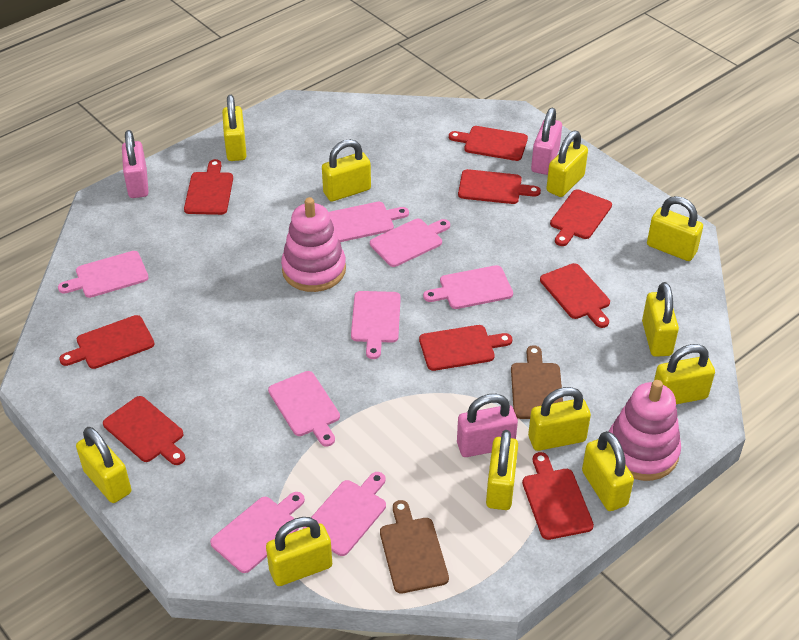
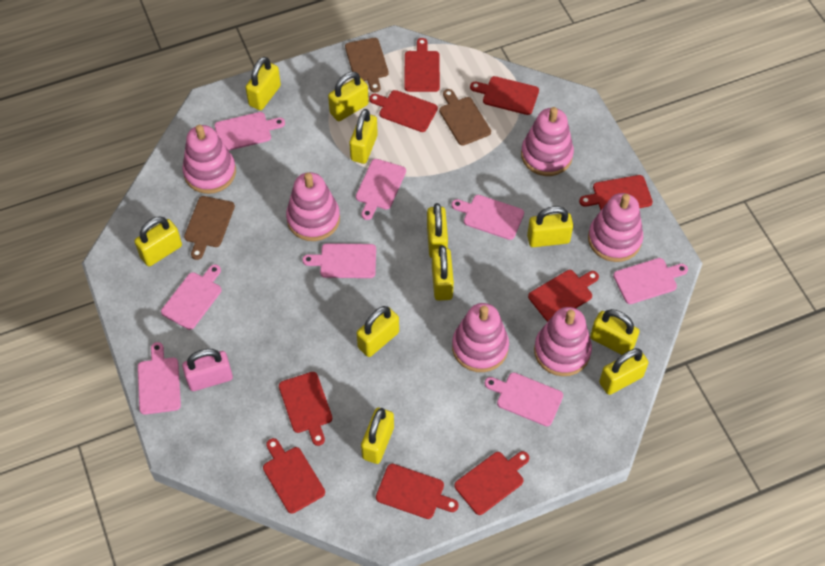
brown cutting board: [380,500,449,594] [511,345,563,419] = 2 -> [184,196,235,260] [345,38,389,93] [439,89,491,146] = 3
pink padlock: [122,130,149,198] [457,394,518,457] [531,108,562,175] = 3 -> [182,349,233,391] = 1
pink stacking toy: [281,197,346,292] [608,380,681,481] = 2 -> [182,125,236,194] [286,172,340,241] [452,303,509,372] [521,107,574,176] [534,307,592,376] [588,193,643,262] = 6

